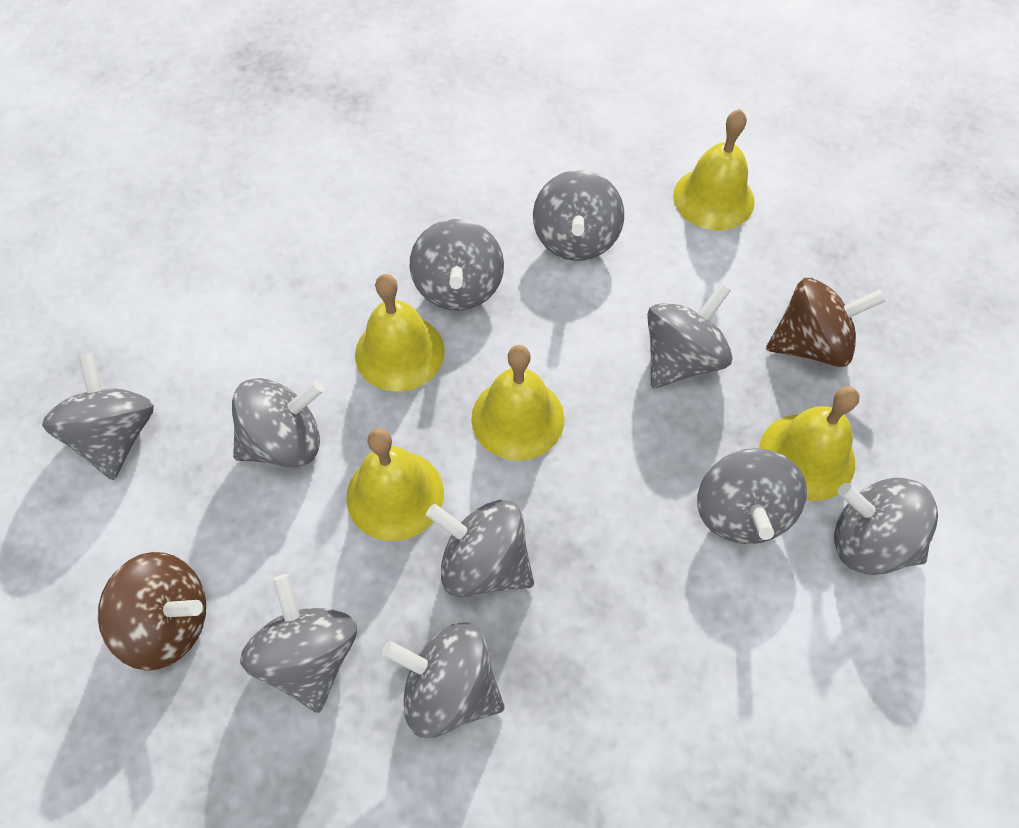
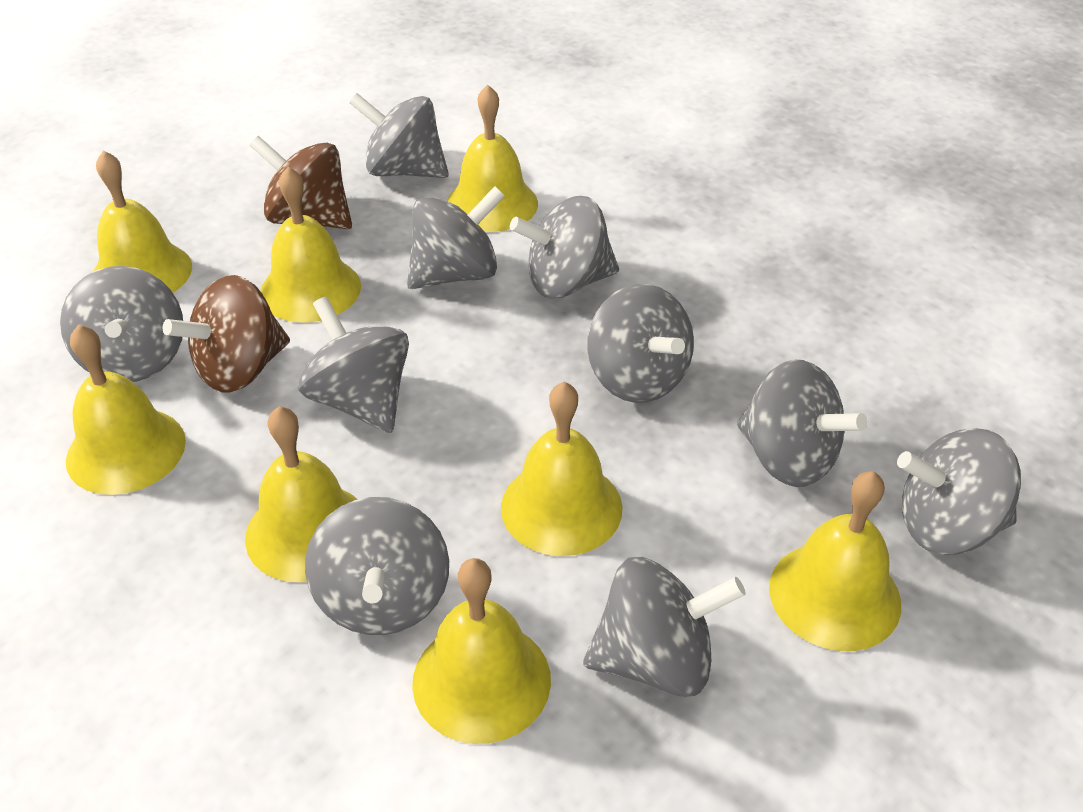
yellow bell: [346,428,444,541] [355,274,445,392] [471,345,564,461] [673,109,755,230] [759,386,859,501] = 5 -> [66,324,186,495] [93,150,192,292] [245,406,358,582] [260,167,361,323] [412,558,551,744] [447,85,538,232] [501,382,623,556] [769,471,901,651] = 8

